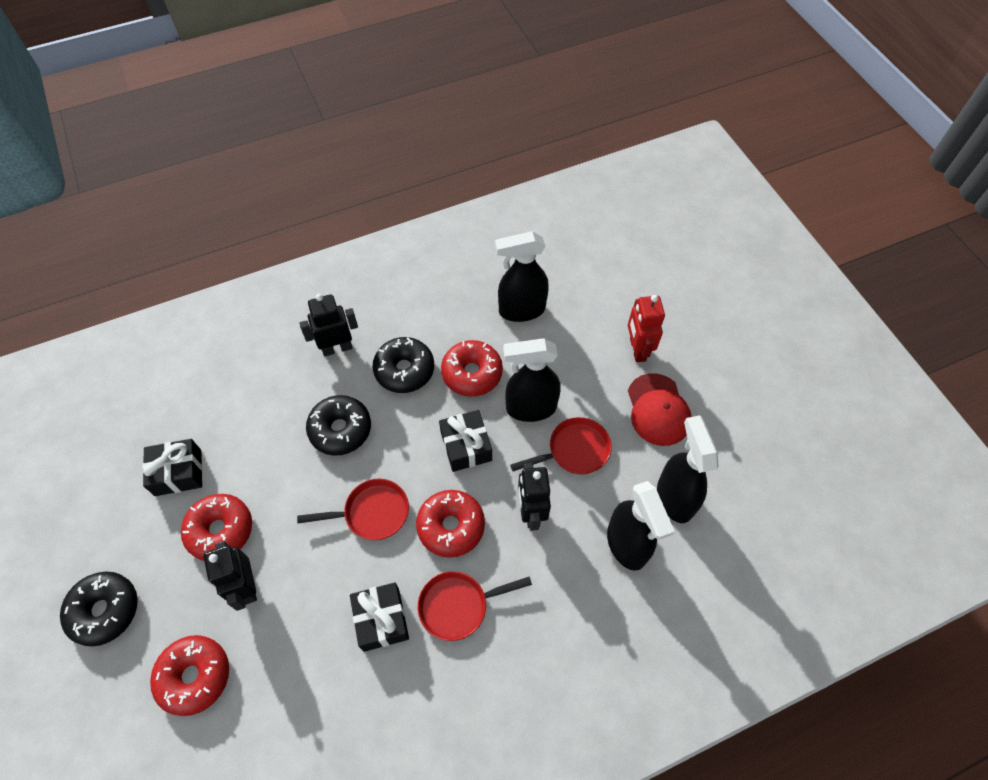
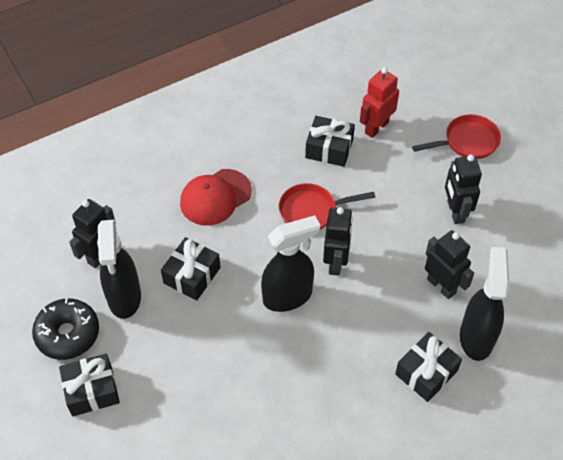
black donut: [60,571,138,646] [306,395,371,456] [373,337,434,393] = 3 -> [32,298,99,360] = 1
black gift: [143,439,202,496] [350,582,409,652] [439,410,492,472] = 3 -> [59,354,120,416] [161,237,221,301] [305,116,355,167] [395,332,462,402] = 4
black robot: [204,541,257,611] [299,294,358,356] [518,463,551,531] = 3 -> [69,199,117,268] [323,207,353,276] [425,230,474,299] [445,154,482,224] = 4
black spray bottle: [495,231,549,322] [503,338,561,422] [607,481,675,571] [657,415,719,523] = 4 -> [97,219,141,319] [261,215,321,312] [460,247,509,361] = 3
red donut: [150,635,229,716] [181,494,252,561] [416,490,485,558] [441,340,503,397] = 4 -> none = 0
red pan: [297,479,409,540] [418,571,532,641] [510,417,612,475] = 3 -> [279,183,375,230] [412,114,501,159] = 2

